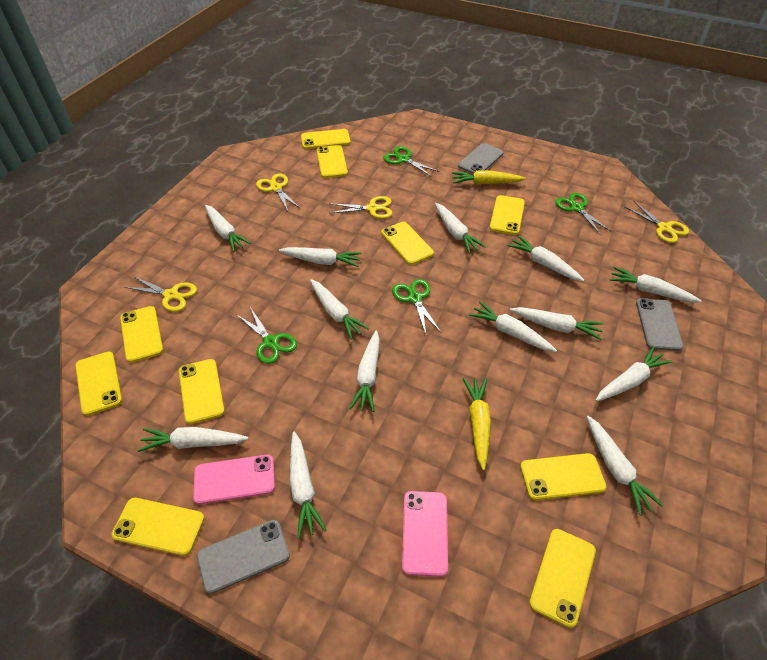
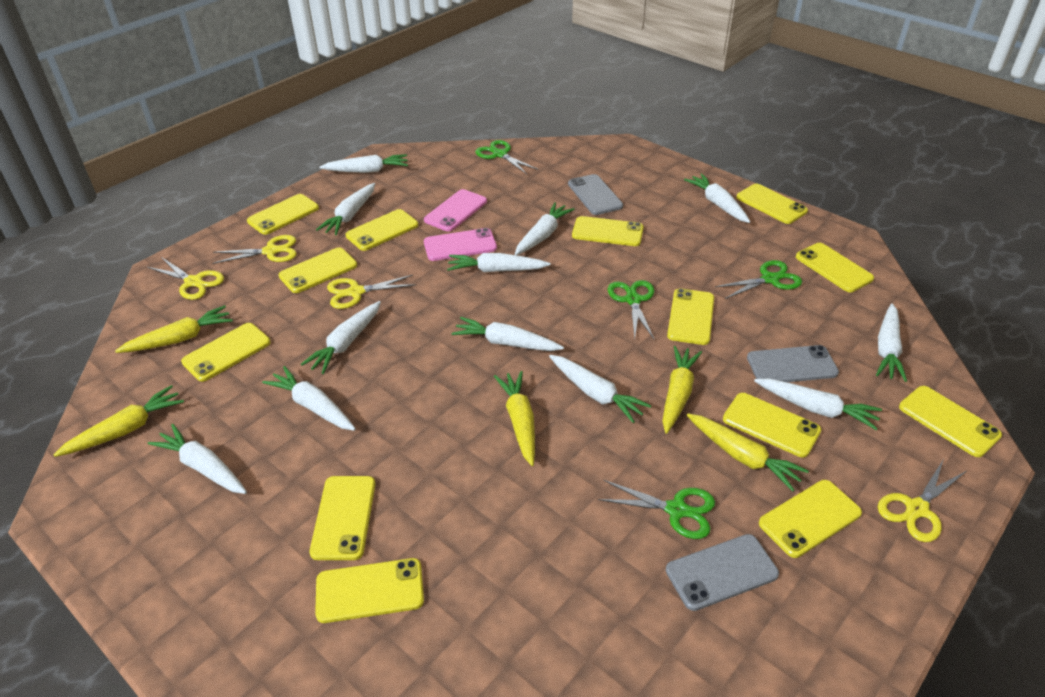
white carrot: [137,427,249,452] [205,205,251,252] [279,247,362,267] [290,431,326,538] [310,279,370,340] [349,331,380,412] [435,203,486,254] [469,302,557,352] [507,235,584,282] [510,307,603,340] [587,416,664,516] [596,346,672,401] [610,267,702,302] = 13 -> [148,424,247,494] [262,366,356,431] [301,301,381,374] [316,183,375,235] [320,154,408,173] [447,253,551,272] [452,317,564,351] [515,202,575,255] [549,355,651,423] [684,173,750,223] [754,379,882,430] [876,304,907,382] = 12
yellow carrot: [452,170,526,185] [462,378,491,470] = 2 -> [54,385,184,457] [115,305,233,353] [494,371,535,466] [662,346,702,434] [687,413,809,491] = 5
yellow phone: [76,352,122,416] [112,498,205,556] [120,306,163,363] [179,359,225,424] [301,129,351,149] [317,145,348,178] [381,222,434,265] [490,195,525,235] [520,453,606,500] [529,529,596,628] = 10 -> [181,323,271,382] [247,194,319,235] [279,247,357,293] [310,476,376,560] [315,558,424,623] [346,209,418,251] [572,216,644,246] [667,288,714,345] [723,393,821,457] [736,184,808,224] [759,480,862,558] [796,243,874,292] [899,386,1002,457] = 13

